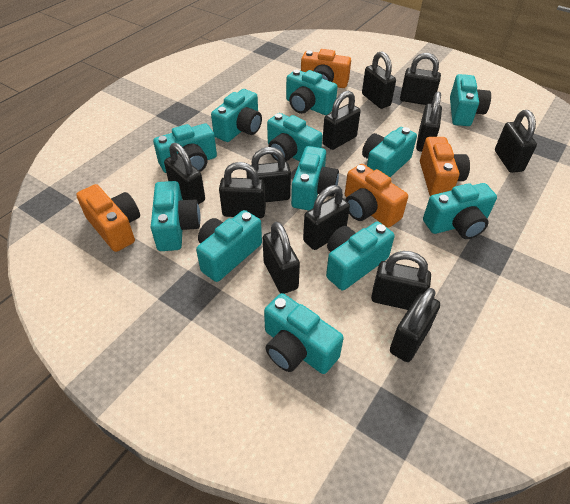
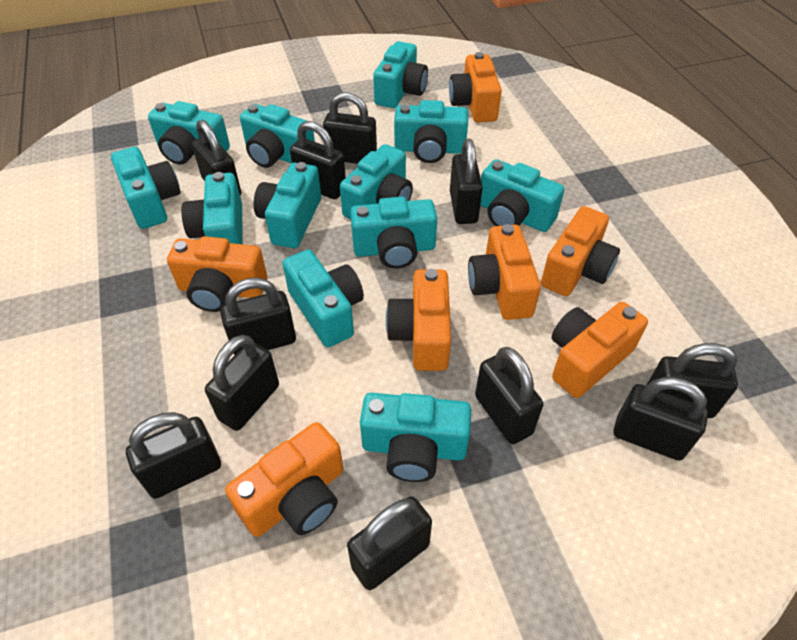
black padlock: [164,143,205,204] [219,162,266,218] [246,147,291,202] [263,222,300,294] [303,185,350,250] [322,91,361,150] [362,51,396,109] [371,251,431,310] [390,288,440,362] [400,53,441,105] [416,92,442,152] [495,110,537,173] = 12 -> [126,412,221,498] [192,120,241,196] [205,335,279,431] [220,277,296,355] [290,121,346,199] [323,92,377,164] [347,496,432,590] [450,139,483,224] [475,347,543,444] [613,377,708,461] [646,343,738,418] = 11
orange camera: [76,184,140,252] [301,49,351,88] [345,164,408,227] [420,137,470,196] = 4 -> [167,236,267,312] [225,422,343,537] [386,269,451,371] [449,52,502,122] [468,224,541,320] [541,206,620,296] [552,302,648,398] = 7

